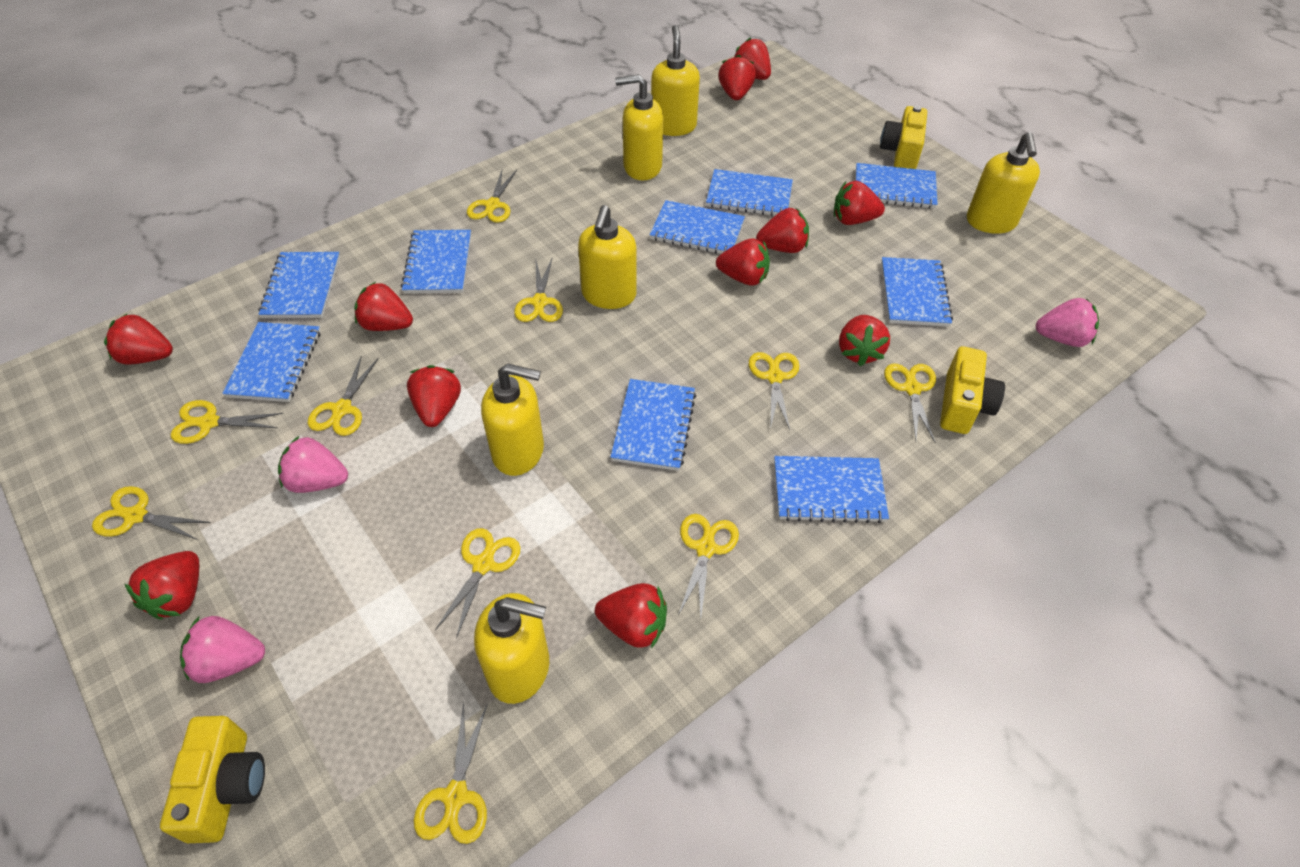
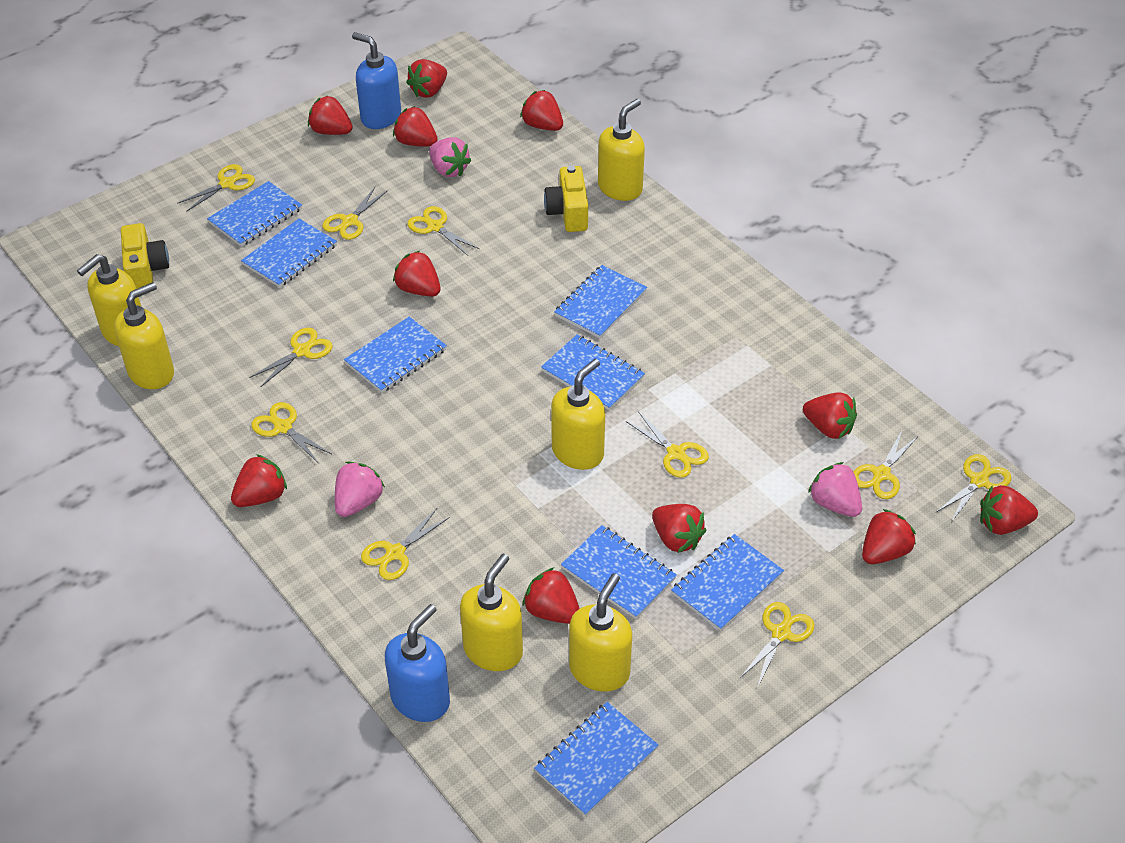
blue notebook: [222,322,320,402] [258,252,340,318] [401,230,471,294] [610,379,696,471] [650,200,745,254] [706,169,793,216] [774,456,889,523] [856,163,938,209] [881,257,953,327] = 9 -> [207,181,302,247] [241,219,337,288] [344,317,447,393] [534,702,658,816] [541,335,645,410] [554,265,647,338] [561,525,677,619] [671,534,784,631] = 8
blue soap dispenser: none = 0 -> [352,32,401,129] [385,604,450,722] = 2
yellow camera: [160,716,265,843] [880,105,927,169] [940,346,1005,434] = 3 -> [121,223,169,289] [544,165,588,232] = 2

